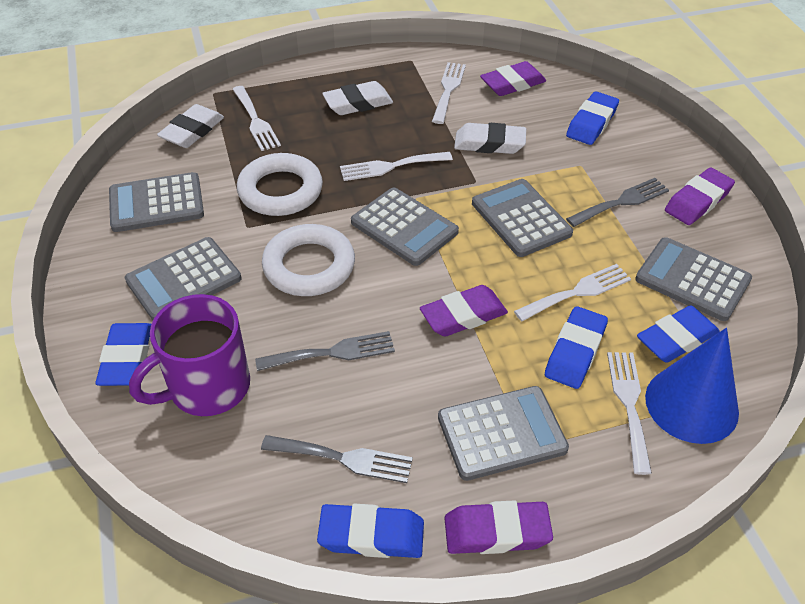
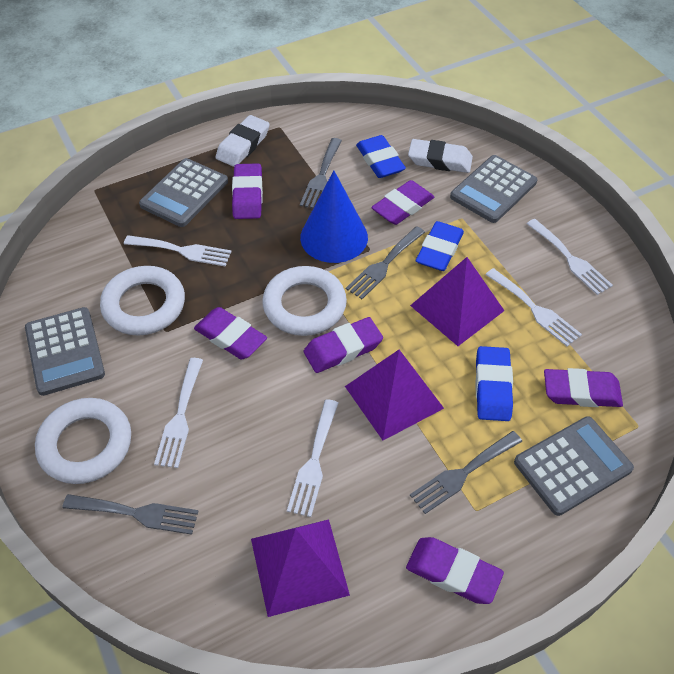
blue eraser: [95,323,151,386] [317,504,424,558] [545,306,608,389] [566,91,619,145] [637,305,720,363] = 5 -> [356,135,406,178] [416,221,464,271] [475,346,513,421] = 3
grey calculator: [109,172,204,232] [125,237,241,320] [351,187,459,266] [438,386,569,481] [472,179,573,257] [635,237,752,321] = 6 -> [25,307,105,396] [139,158,228,227] [450,155,537,223] [514,416,634,516] = 4
grey fork: [255,331,395,371] [261,435,413,483] [566,178,669,227] = 3 -> [63,494,199,535] [300,138,342,209] [346,226,425,299] [410,431,522,514] = 4
purple eraser: [420,285,508,336] [444,500,553,554] [480,61,546,96] [665,167,735,225] = 4 -> [194,307,267,359] [232,163,263,219] [304,317,383,373] [371,180,434,225] [406,537,504,604] [544,368,623,407] = 6
purple mug: [129,294,250,416] = 1 -> none = 0
purple pyramid: none = 0 -> [251,519,350,617] [345,350,444,440] [410,257,504,346] = 3
white eraser: [157,104,224,148] [322,81,393,115] [454,123,526,154] = 3 -> [216,115,270,167] [408,139,473,173] = 2
white ring: [237,153,323,216] [262,224,355,296] = 2 -> [35,398,131,484] [100,266,185,336] [262,266,347,336] = 3

